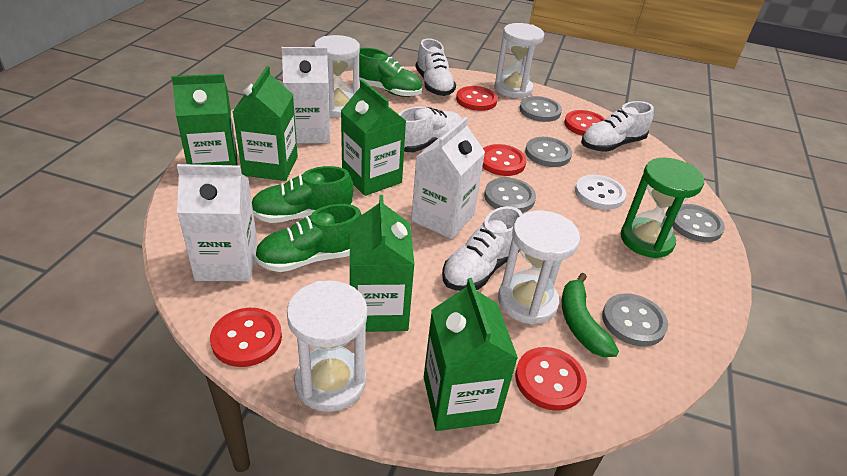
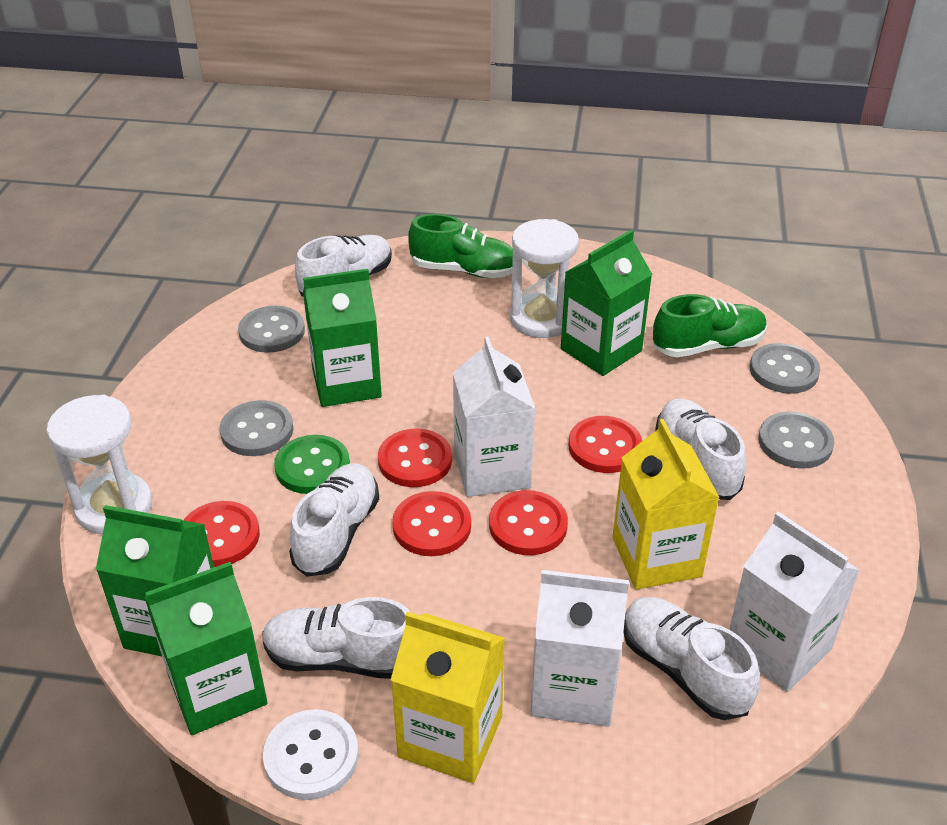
green banana: [562,273,619,357] = 1 -> none = 0
green button: none = 0 -> [274,435,350,494] = 1
green carton: [171,74,237,165] [233,66,298,181] [341,80,406,196] [349,195,415,332] [424,278,518,431] = 5 -> [96,505,214,656] [144,562,268,735] [303,269,382,407] [561,230,652,376] = 4
green hourglass: [621,158,704,258] = 1 -> none = 0
green shoe: [252,166,354,223] [254,204,362,272] [359,48,422,97] = 3 -> [408,214,513,278] [653,294,767,358] = 2
grey button: [484,177,536,213] [520,96,562,122] [525,137,572,167] [602,293,668,347] [672,204,725,242] = 5 -> [220,400,293,456] [238,306,305,353] [750,343,820,394] [758,411,835,469] = 4
white hourglass: [287,280,367,412] [314,35,360,117] [494,23,544,98] [498,210,580,324] = 4 -> [47,395,152,534] [510,219,579,338] = 2
white shoe: [399,107,463,152] [415,38,456,96] [442,206,522,291] [581,101,654,152] = 4 -> [262,597,410,679] [289,463,379,577] [295,235,392,297] [624,597,760,720] [655,398,746,500] = 5
yellow carton: none = 0 -> [391,612,505,783] [613,419,720,590] = 2

